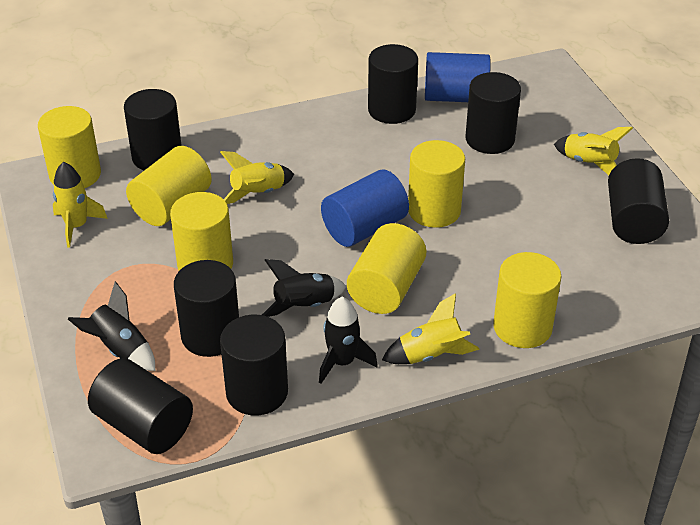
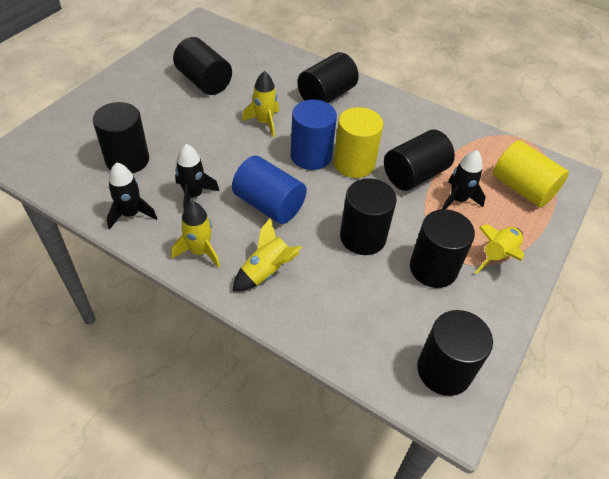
yellow cylinder: [38,106,101,188] [126,146,212,226] [170,192,233,271] [347,223,426,314] [408,140,465,228] [493,252,561,348] = 6 -> [334,107,383,178] [493,140,569,207] = 2

